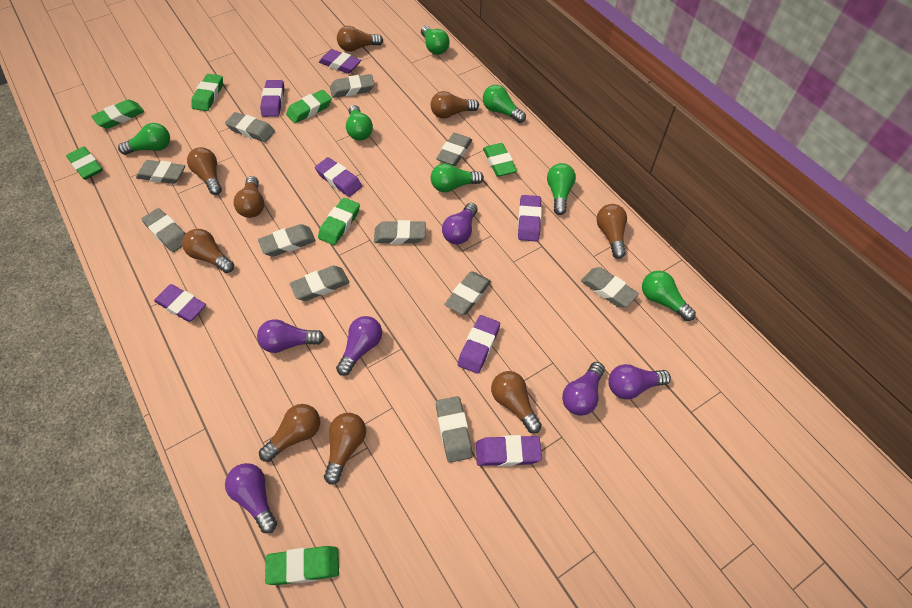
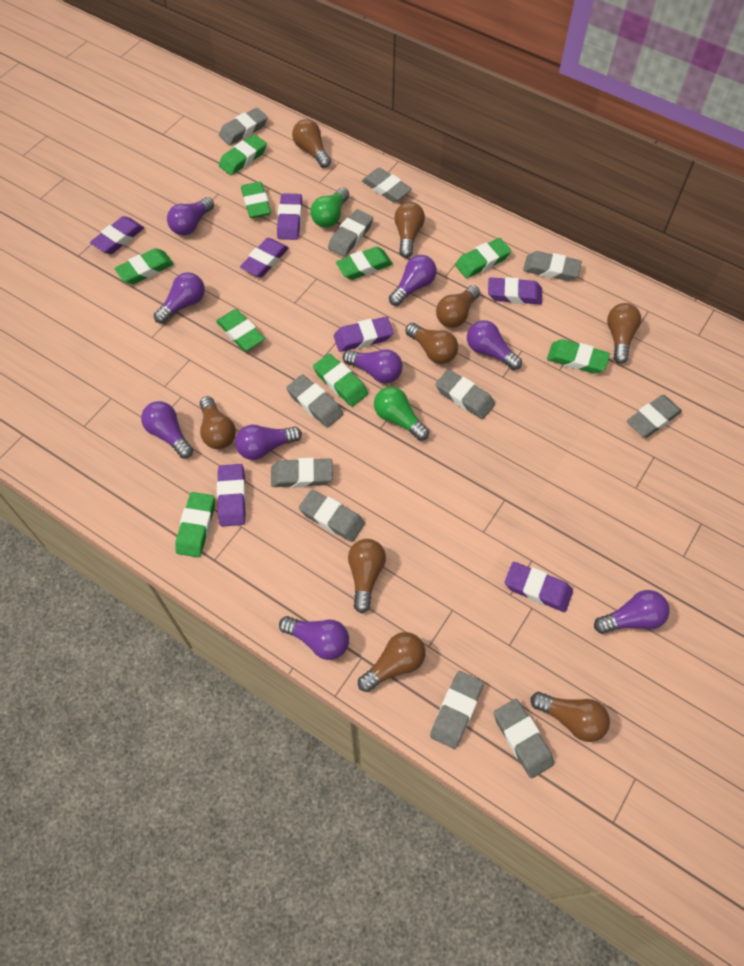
green eraser: [66,146,103,180] [91,99,144,129] [191,74,223,111] [265,546,339,585] [286,90,332,123] [318,198,360,245] [483,143,517,177] = 7 -> [114,248,174,284] [175,492,215,557] [216,309,265,351] [219,134,267,175] [241,182,271,218] [313,354,368,407] [336,247,393,280] [455,238,511,278] [547,339,610,374] = 9
green light bulb: [118,123,170,155] [346,105,373,141] [421,26,450,55] [431,163,484,192] [483,85,526,123] [547,163,576,215] [642,271,696,321] = 7 -> [310,187,349,228] [374,387,429,441] = 2
purple light bulb: [225,463,277,534] [257,319,325,353] [336,316,382,376] [442,203,478,244] [562,362,605,416] [608,364,671,400] = 6 -> [141,401,193,458] [154,272,205,324] [167,197,214,236] [235,425,302,460] [279,616,349,660] [343,349,403,383] [389,255,437,306] [467,320,522,370] [594,590,669,634] = 9

